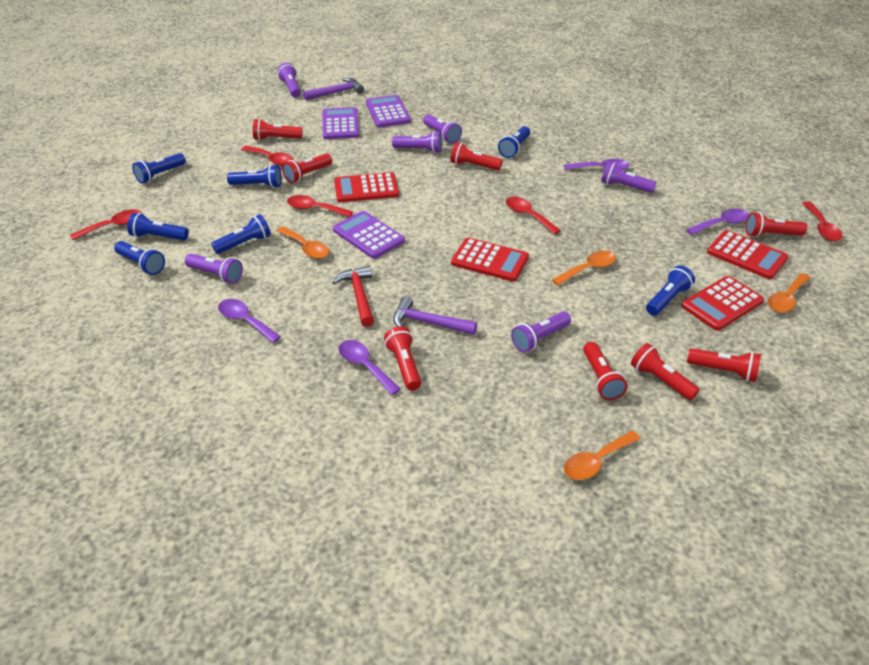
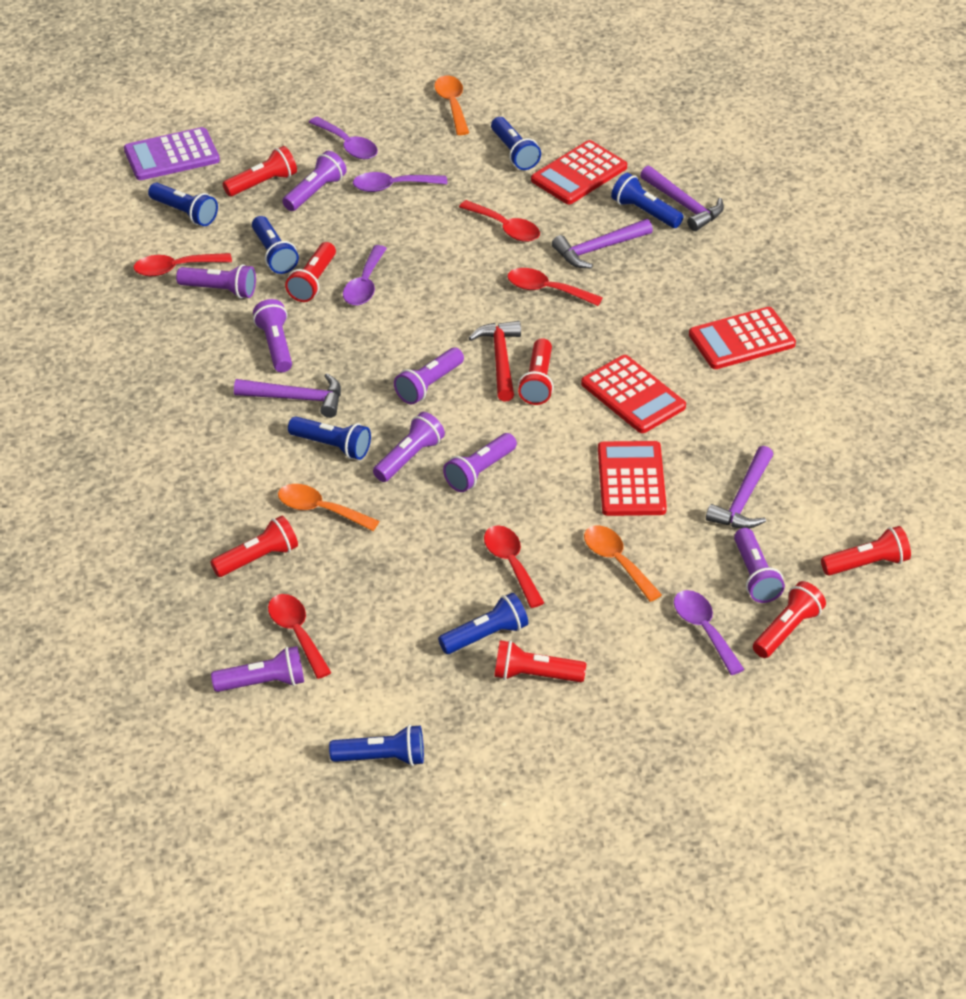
orange spoon: [276,227,329,259] [552,251,616,286] [564,431,641,480] [768,273,811,313] = 4 -> [278,484,379,531] [434,76,469,135] [584,526,662,602] = 3
purple calculator: [323,107,359,139] [333,211,405,259] [366,95,411,127] = 3 -> [124,127,220,180] = 1
purple flashlight: [185,254,243,284] [277,63,301,98] [392,131,442,153] [423,114,462,144] [511,312,571,352] [601,162,656,193] = 6 -> [176,264,256,299] [211,646,304,692] [253,299,292,372] [282,151,347,211] [373,412,445,482] [394,347,464,404] [443,433,517,492] [734,528,785,603] = 8
purple hammer: [303,78,364,100] [393,296,477,335] = 2 -> [234,373,341,418] [552,219,653,268] [640,166,724,231] [706,446,773,529] = 4
red flashlight: [253,119,303,140] [282,154,332,183] [384,326,421,390] [450,142,503,170] [583,342,627,400] [631,343,700,401] [687,348,761,382] [746,212,808,237] = 8 -> [210,516,298,577] [223,146,297,196] [285,242,336,302] [494,640,586,682] [518,338,554,405] [753,581,826,658] [821,526,911,576] = 7

